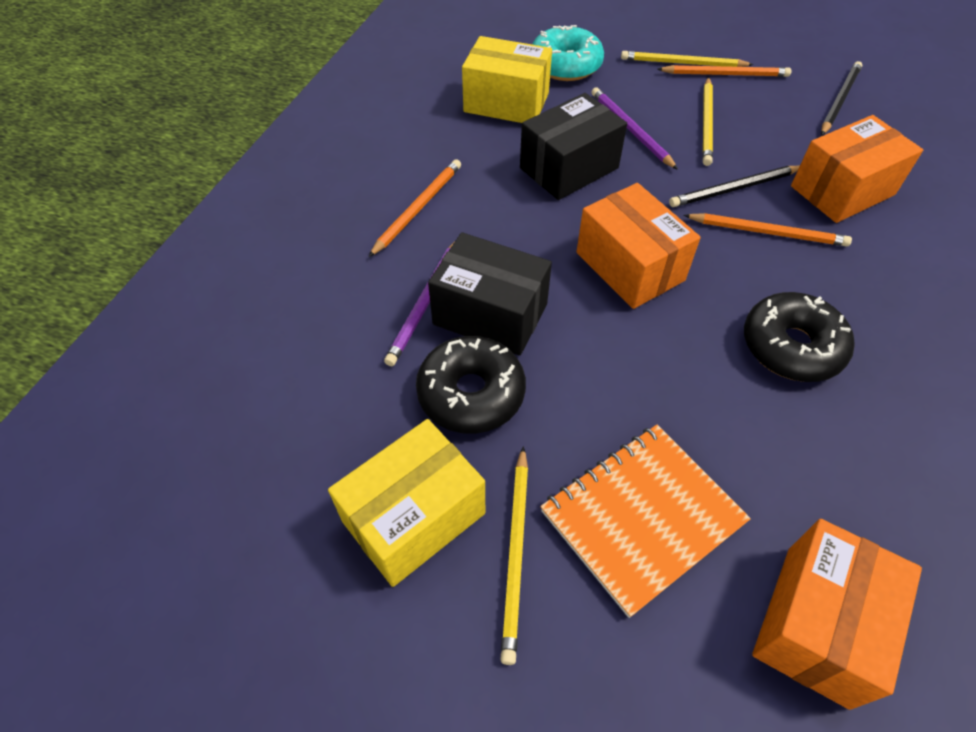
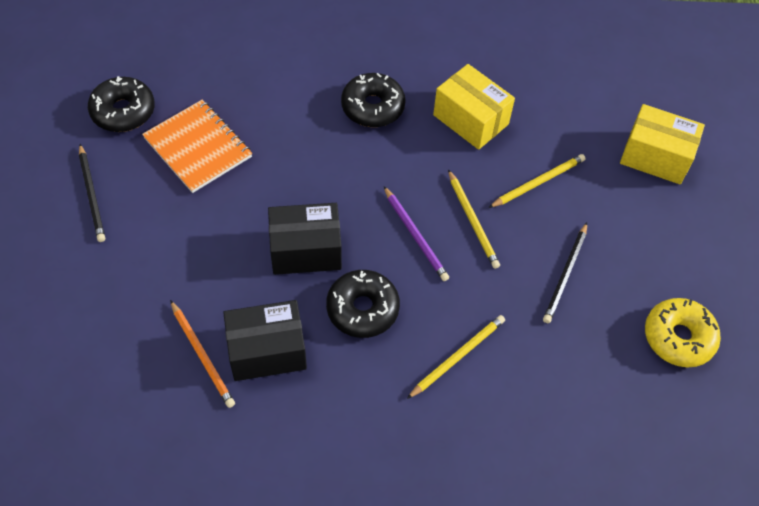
black donut: [416,336,526,434] [744,292,854,382] = 2 -> [88,76,155,132] [326,270,400,338] [341,73,406,127] = 3
orange box: [577,183,701,309] [752,519,922,710] [791,115,923,223] = 3 -> none = 0
orange pencil: [369,159,461,257] [657,65,791,77] [683,213,852,246] = 3 -> [170,300,235,408] = 1
purple pencil: [384,240,456,366] [592,87,678,170] = 2 -> [384,186,449,281] = 1
turquoise donut: [532,25,604,81] = 1 -> none = 0
yellow donut: none = 0 -> [645,298,721,367] = 1

